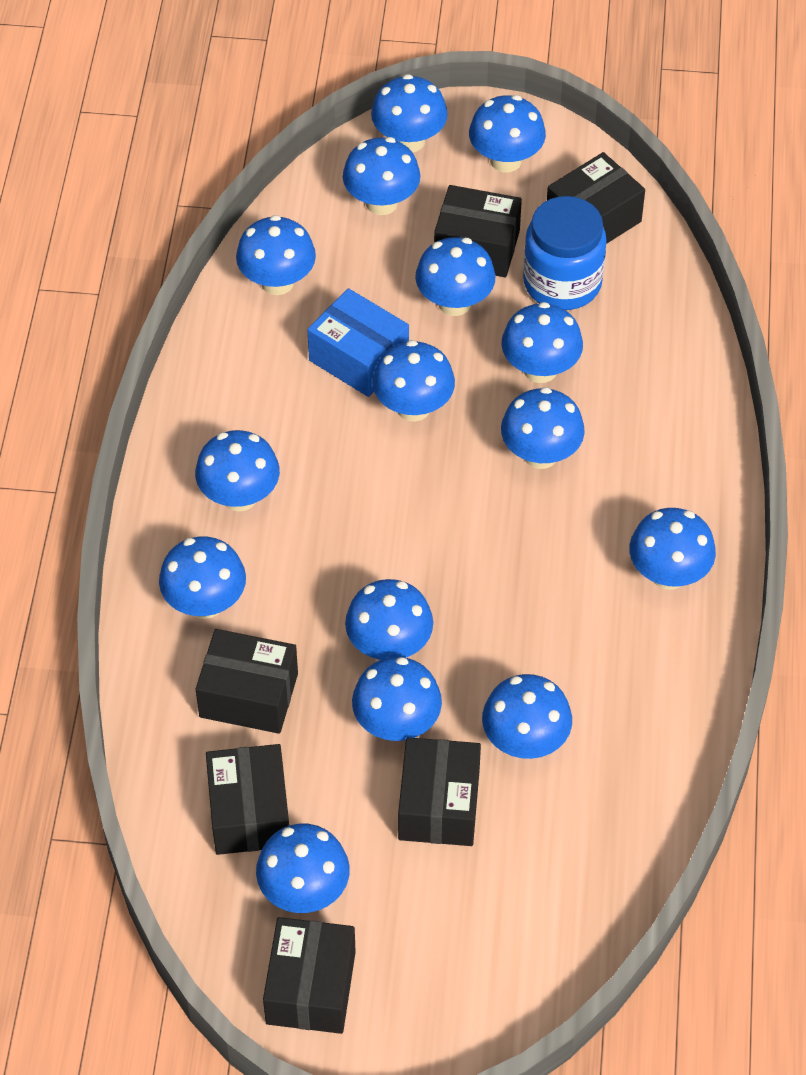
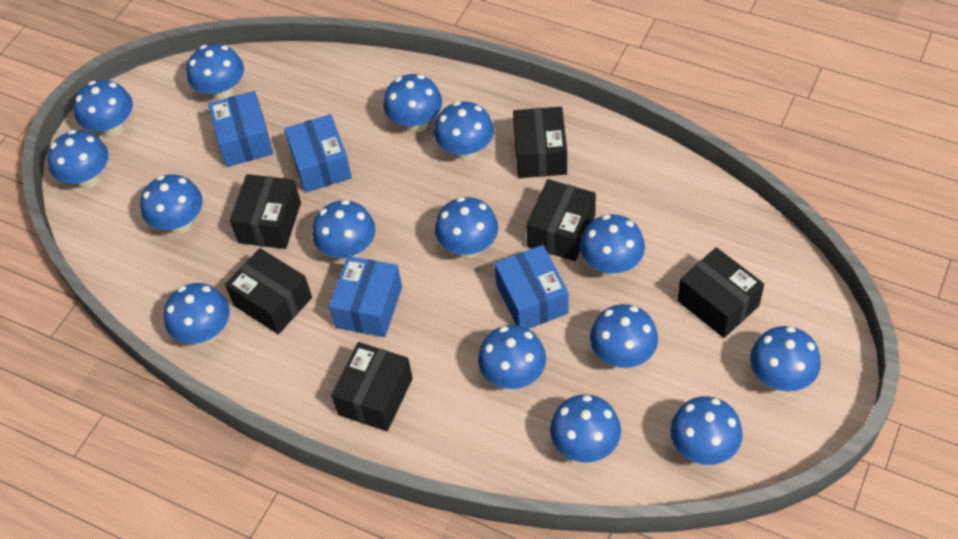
blue box: [307,288,409,397] = 1 -> [208,91,273,167] [284,114,352,193] [329,256,402,337] [494,245,568,329] = 4
blue jar: [523,196,607,310] = 1 -> none = 0

